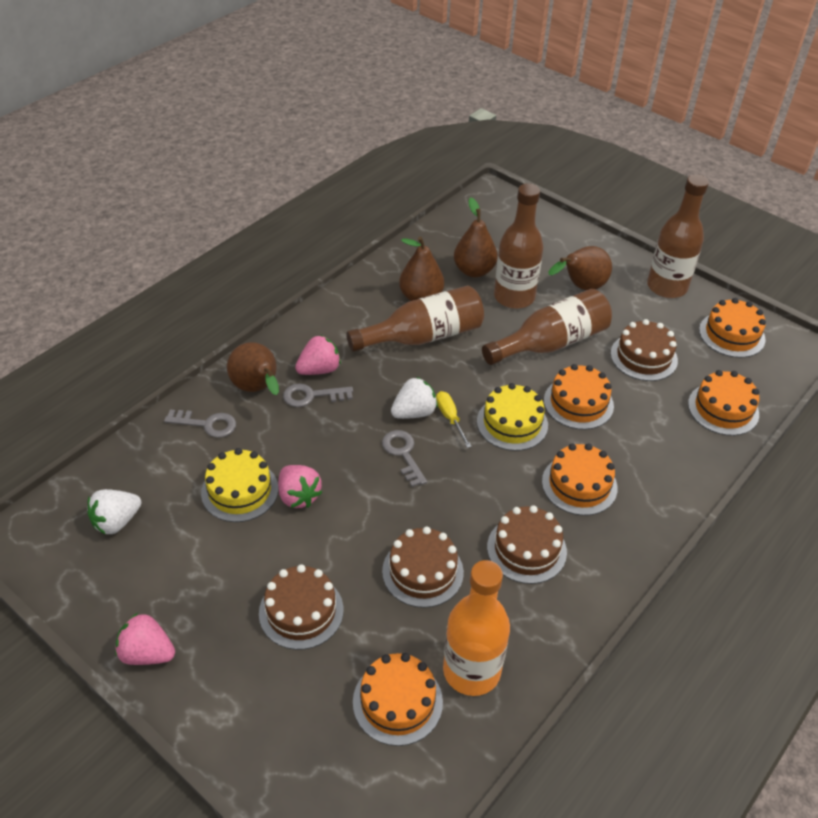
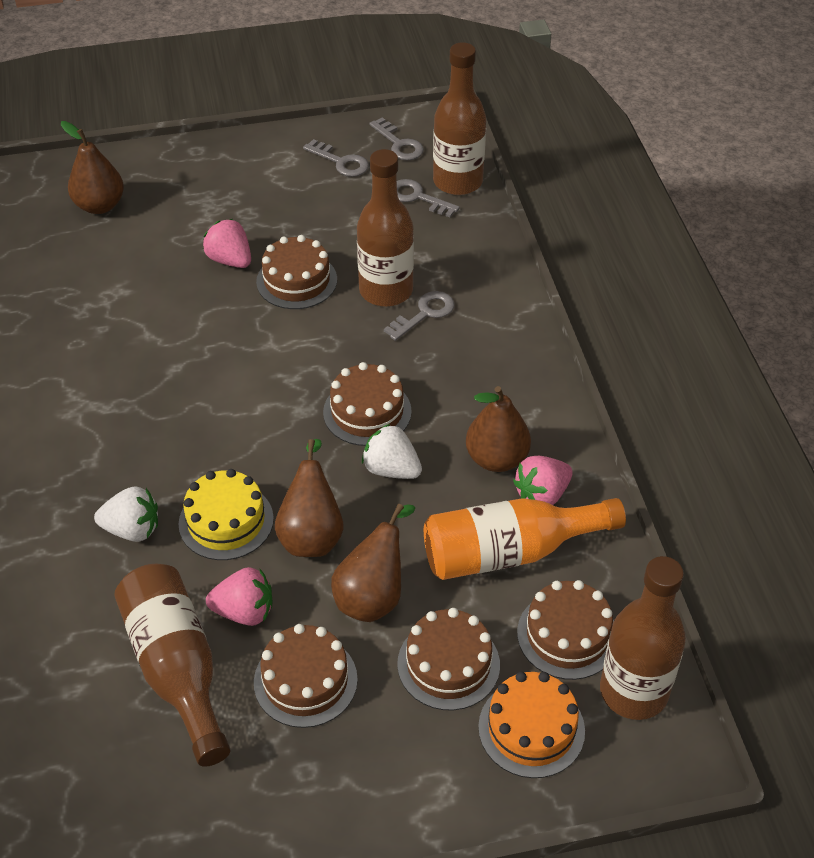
brown cake: [259,564,343,650] [382,527,464,608] [487,505,567,584] [611,319,678,381] = 4 -> [254,624,358,728] [256,235,337,309] [323,362,412,446] [397,608,500,710] [517,580,614,680] = 5
grey key: [164,410,236,438] [283,384,353,407] [382,430,427,487] = 3 -> [303,139,369,177] [369,117,424,160] [384,291,455,341] [397,179,460,217] = 4
orange cake: [353,653,443,746] [542,443,617,516] [544,364,614,430] [688,370,759,436] [699,298,766,358] = 5 -> [478,672,585,778] = 1
yellow cake: [201,448,278,522] [477,383,548,451] = 2 -> [179,469,274,560] = 1
yellow screwdriver: [436,391,472,448] = 1 -> none = 0

